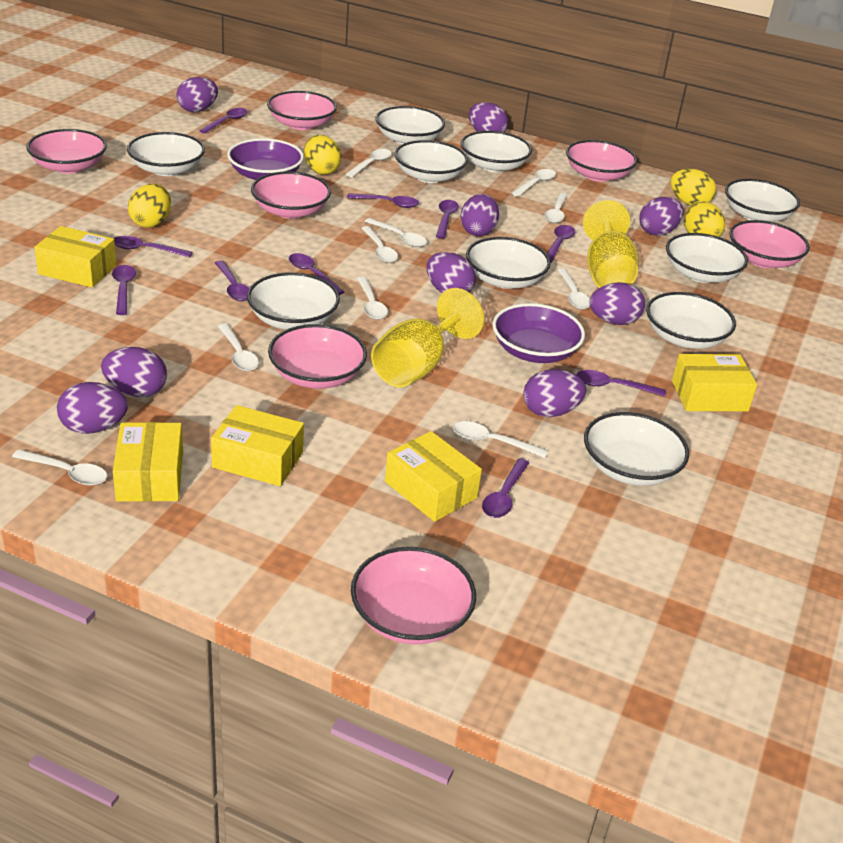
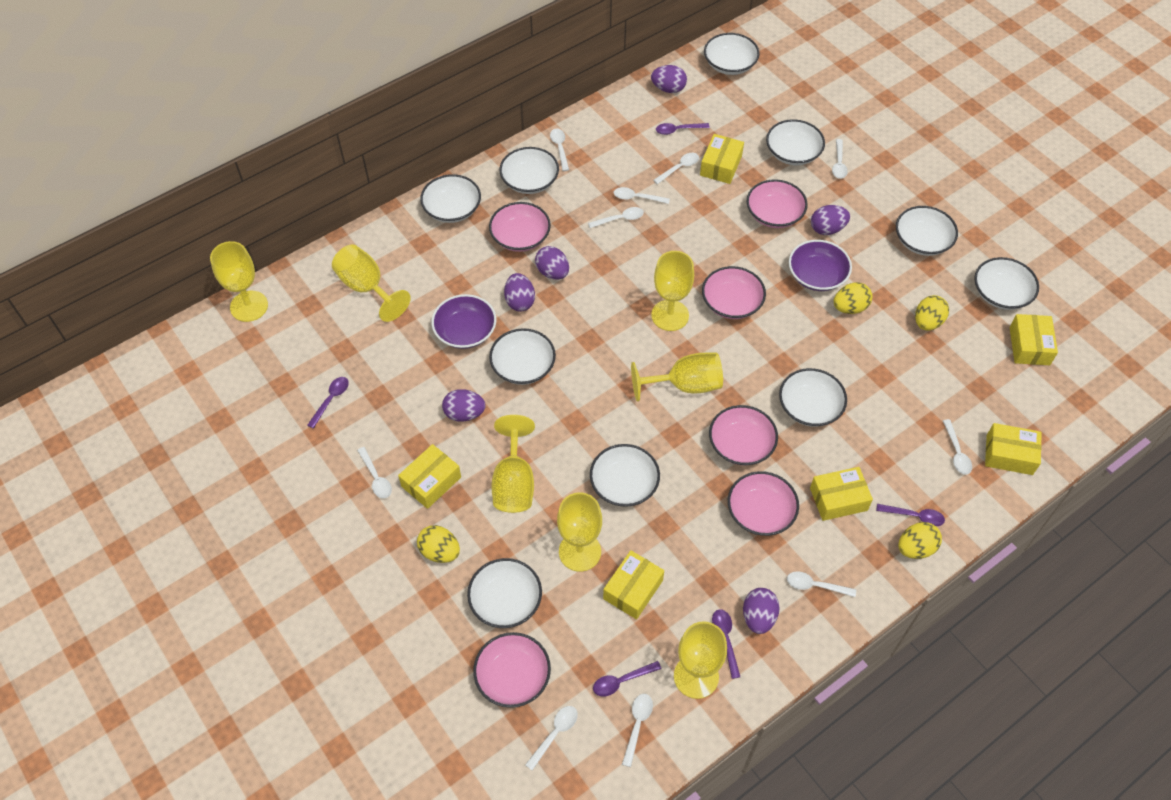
pink bowl: [26,129,107,174] [251,172,331,219] [267,91,337,130] [268,324,367,389] [351,547,476,644] [566,140,637,182] [729,220,810,268] = 7 -> [473,632,551,708] [489,202,551,252] [702,266,766,319] [709,405,778,465] [728,471,799,536] [747,179,808,228] = 6
purple egg: [57,382,128,434] [101,347,167,397] [176,77,218,112] [427,252,476,293] [461,194,499,236] [469,102,508,132] [523,369,586,417] [589,282,645,325] [639,197,684,236] = 9 -> [442,389,486,422] [504,273,535,312] [535,246,569,280] [651,65,687,93] [743,588,780,634] [811,205,850,235] = 6
purple spoon: [112,265,136,315] [114,236,193,257] [199,108,248,134] [215,261,249,301] [289,253,344,295] [347,193,419,208] [436,200,459,239] [482,458,529,518] [547,225,575,263] [576,370,666,397] = 10 -> [307,377,349,428] [593,661,661,697] [656,123,710,135] [712,609,740,679] [876,504,945,526] = 5
yellow box: [34,226,117,287] [113,422,183,502] [211,405,304,486] [385,431,482,522] [672,354,757,411] = 5 -> [398,444,461,509] [603,550,664,620] [700,134,744,184] [810,467,873,521] [985,423,1042,475] [1010,314,1058,365] = 6
yellow goblet: [371,288,484,388] [583,200,639,288] = 2 -> [210,241,268,322] [332,245,411,322] [492,415,535,513] [557,492,602,572] [631,353,723,402] [651,251,694,331] [674,621,727,699] = 7

